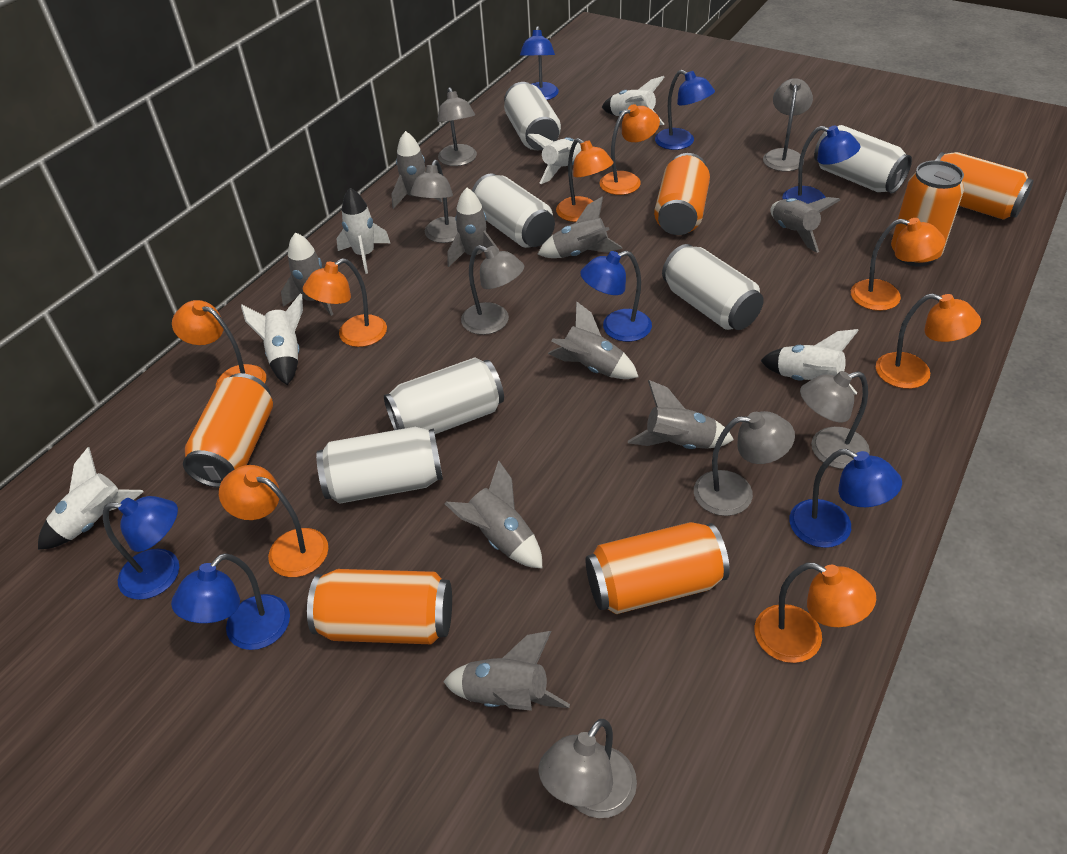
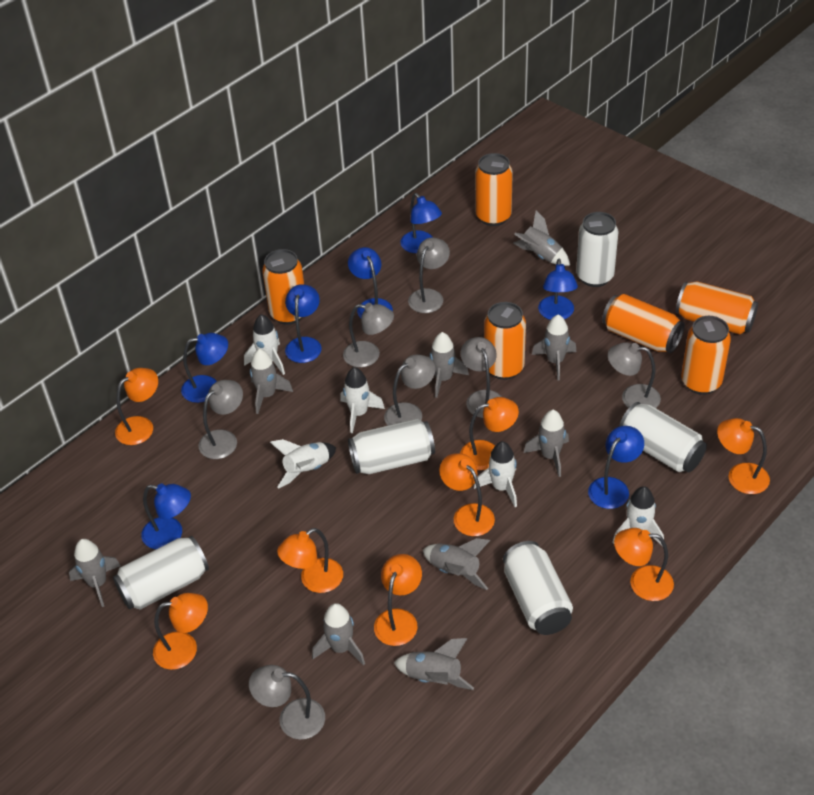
white can: [316,427,443,504] [384,358,504,434] [472,174,555,248] [504,82,561,150] [662,244,764,330] [814,125,912,194] = 6 -> [113,536,209,610] [348,419,435,474] [503,541,573,635] [576,212,618,287] [619,402,707,473] = 5
white rocket: [38,447,144,550] [241,294,303,385] [336,188,390,274] [527,134,581,184] [602,76,665,125] [760,329,859,395] = 6 -> [244,314,285,375] [270,439,336,489] [340,367,385,433] [474,441,517,507] [612,486,664,545] = 5

